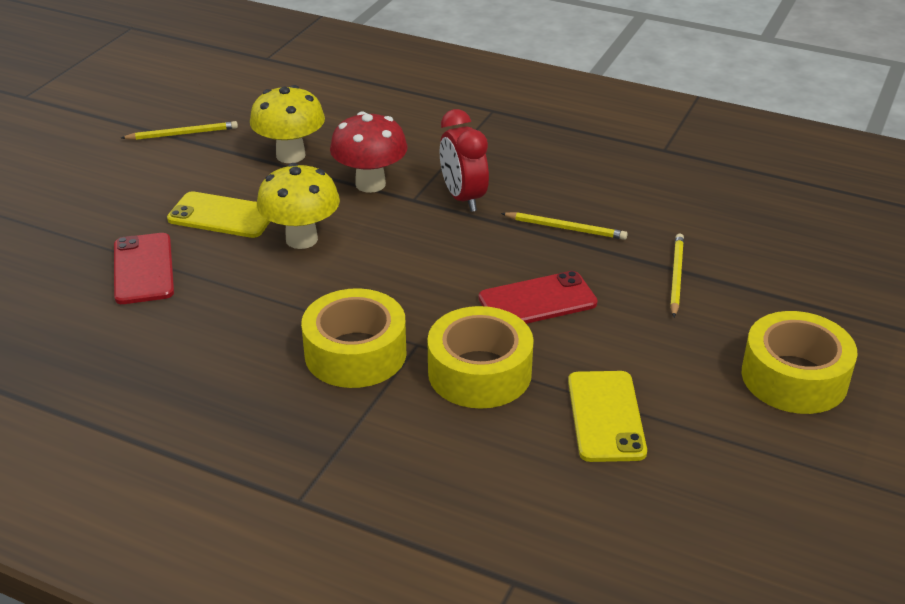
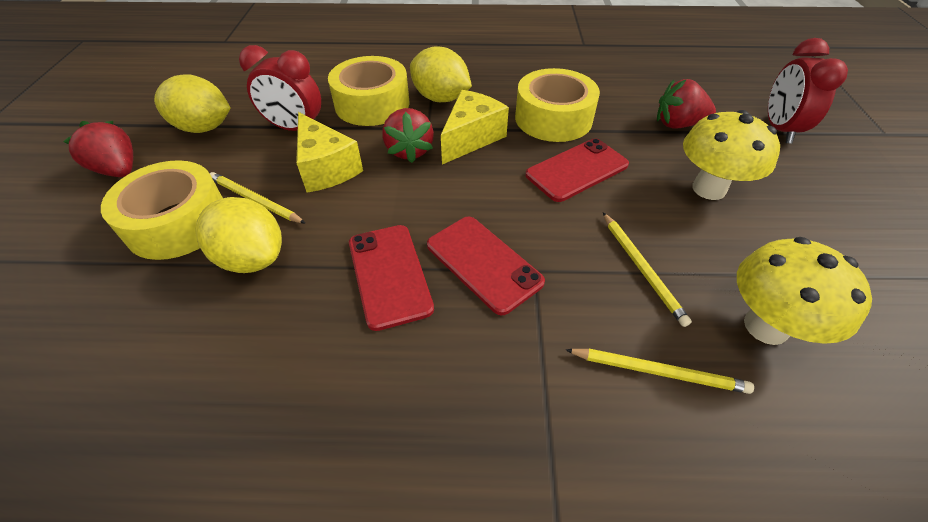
red clock: [439,109,489,212] = 1 -> [239,45,321,131] [768,38,848,143] = 2
red mushroom: [330,112,407,193] = 1 -> none = 0
red phone: [114,233,174,304] [479,271,598,324] = 2 -> [349,225,434,331] [427,217,545,315] [525,138,629,202] = 3
red strawberry: none = 0 -> [64,121,133,177] [383,108,434,163] [657,79,716,129] = 3
yellow cheese: none = 0 -> [296,112,363,192] [441,90,509,165] = 2
yellow lemon: none = 0 -> [154,74,231,133] [195,197,282,273] [410,46,472,102] = 3
yellow phone: [167,191,271,238] [568,371,647,462] = 2 -> none = 0

